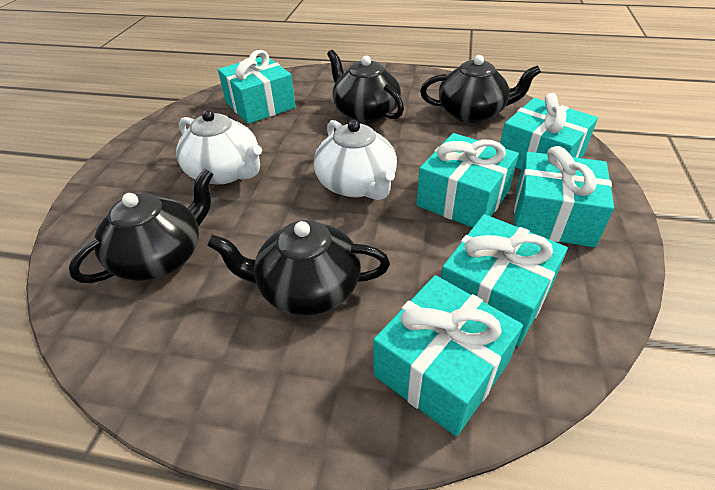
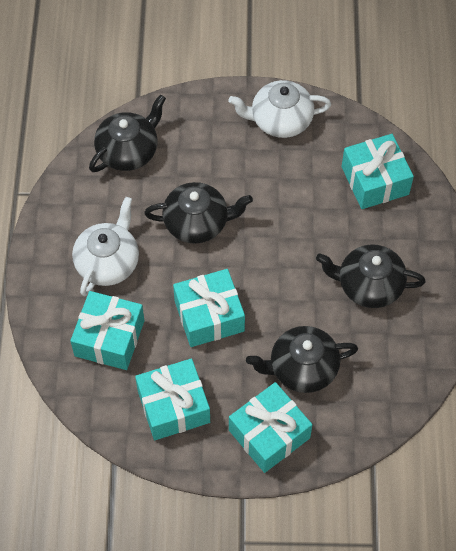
turquoise gift: [218,50,296,124] [373,275,523,436] [416,133,519,228] [441,214,568,346] [500,93,598,170] [514,146,614,247] = 6 -> [70,291,144,370] [135,358,210,440] [173,269,245,347] [229,382,313,473] [342,134,414,209] = 5

